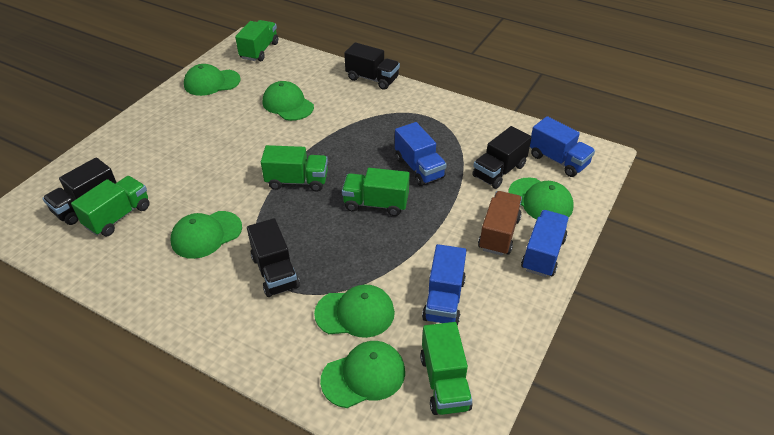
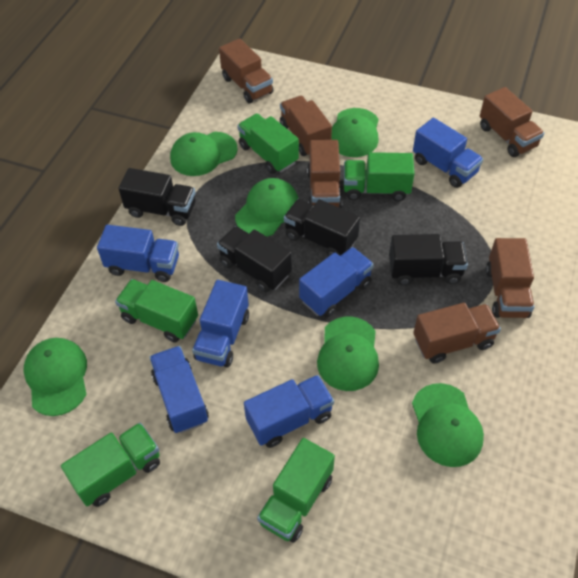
blue truck: [395,122,447,186] [422,244,467,325] [521,210,569,277] [530,116,595,177] = 4 -> [97,225,179,282] [149,346,209,433] [192,280,249,367] [244,375,334,448] [299,247,374,318] [413,118,483,188] = 6
brown truck: [478,191,522,256] = 1 -> [219,38,273,103] [280,96,332,156] [307,140,342,209] [413,303,501,364] [480,87,544,157] [486,238,534,318] = 6

